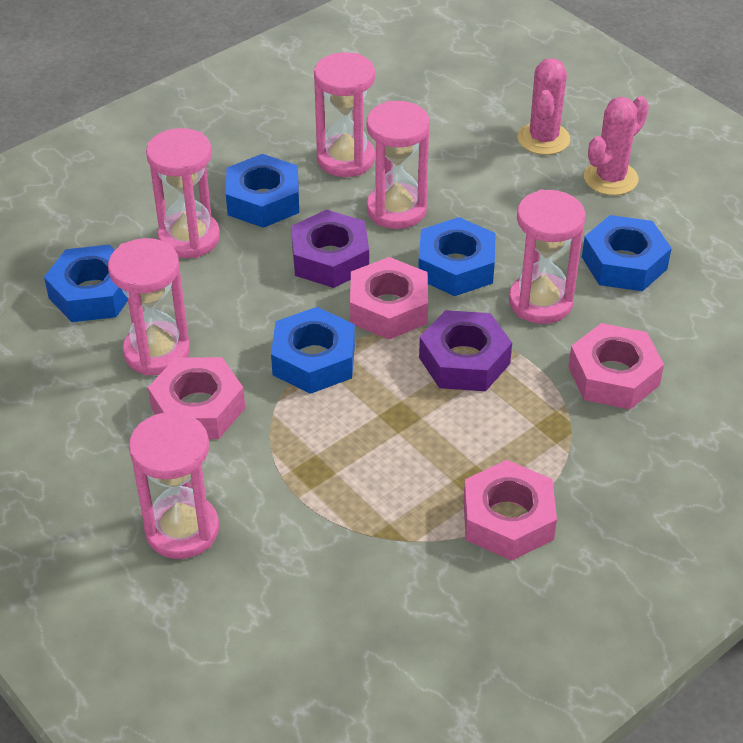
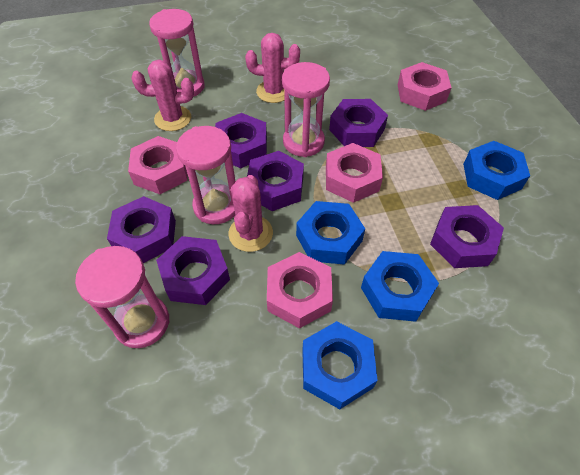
blue nut: [44,245,128,322] [226,154,299,228] [271,307,355,394] [418,217,496,296] [582,215,672,291] = 5 -> [296,201,365,265] [302,321,378,409] [361,251,439,322] [463,141,530,200] = 4
pink cactus: [517,58,570,155] [584,96,649,195] = 2 -> [131,60,194,131] [228,175,273,252] [245,33,300,103] = 3
pink hourglass: [108,238,190,376] [129,411,219,559] [146,128,220,258] [314,52,375,177] [366,101,430,229] [509,189,585,324] = 6 -> [75,246,170,348] [149,9,205,97] [176,126,236,224] [282,62,330,157] = 4
purple nut: [291,210,369,288] [419,310,512,391] = 2 -> [107,196,176,263] [156,236,230,305] [215,113,267,168] [247,151,304,211] [329,99,388,147] [430,205,504,268] = 6

